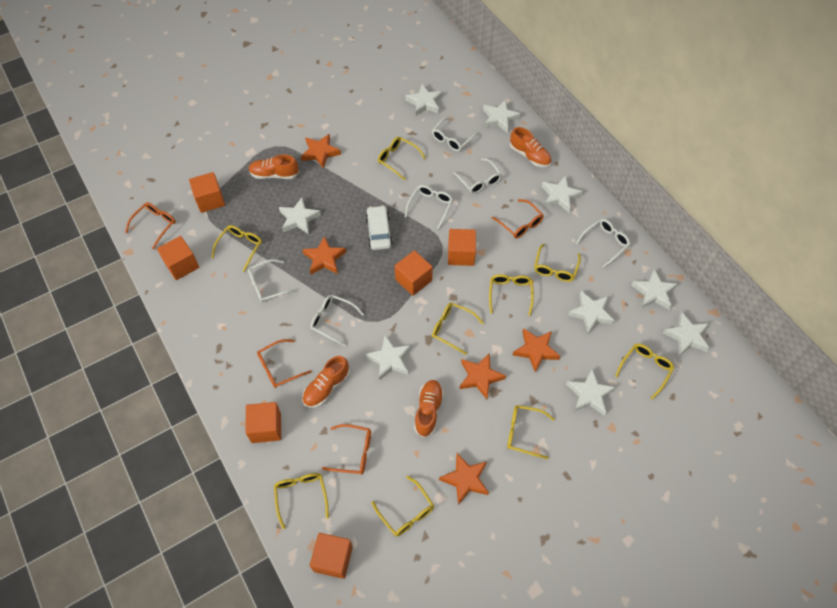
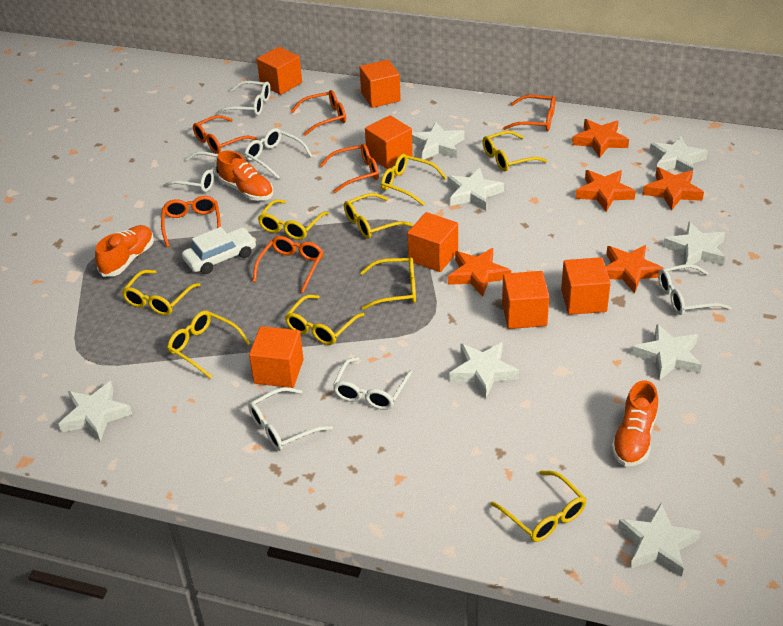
orange cube: [157,236,200,280] [189,172,225,213] [245,402,281,443] [310,533,353,579] [395,250,433,296] [448,229,476,266] = 6 -> [249,326,304,388] [257,47,302,95] [360,60,401,108] [365,115,413,169] [407,212,458,272] [502,271,549,329] [561,257,611,315] = 7
orange glasses: [125,202,176,249] [257,339,312,388] [322,424,371,474] [492,199,544,238] = 4 -> [161,196,221,247] [193,115,257,154] [253,236,323,293] [291,90,346,136] [320,143,379,193] [503,95,556,131] = 6
orange shoe: [249,155,299,179] [302,356,350,408] [414,380,444,438] [510,127,551,167] = 4 -> [95,225,154,277] [217,150,273,201] [611,380,658,466] = 3
white star: [279,198,321,234] [365,335,411,380] [405,84,443,116] [483,100,521,133] [541,176,583,212] [566,369,616,416] [568,291,615,334] [631,269,678,310] [663,312,710,356] = 9 -> [59,381,132,442] [412,122,465,159] [447,168,504,211] [449,342,519,398] [618,503,701,577] [632,324,702,381] [649,136,708,172] [663,222,725,269] = 8

